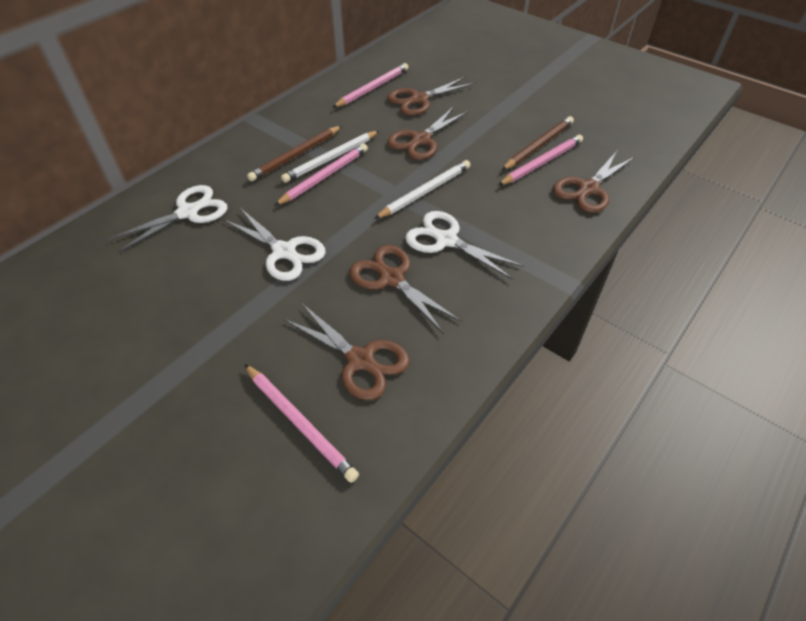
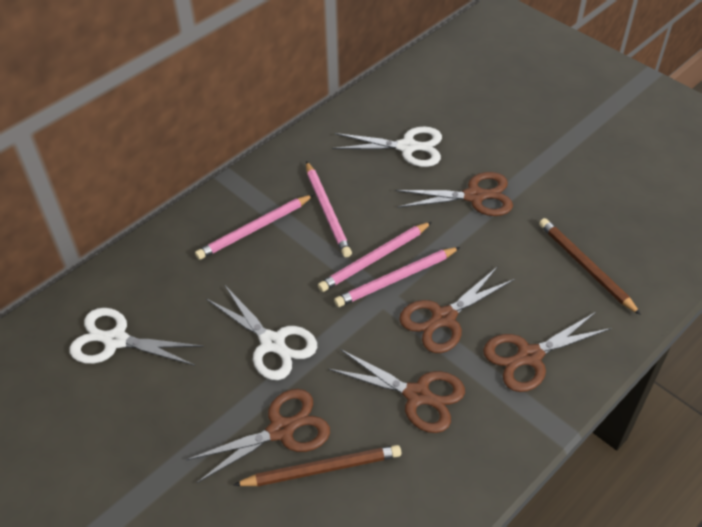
white pencil: [281,131,379,183] [374,160,470,219] = 2 -> none = 0

